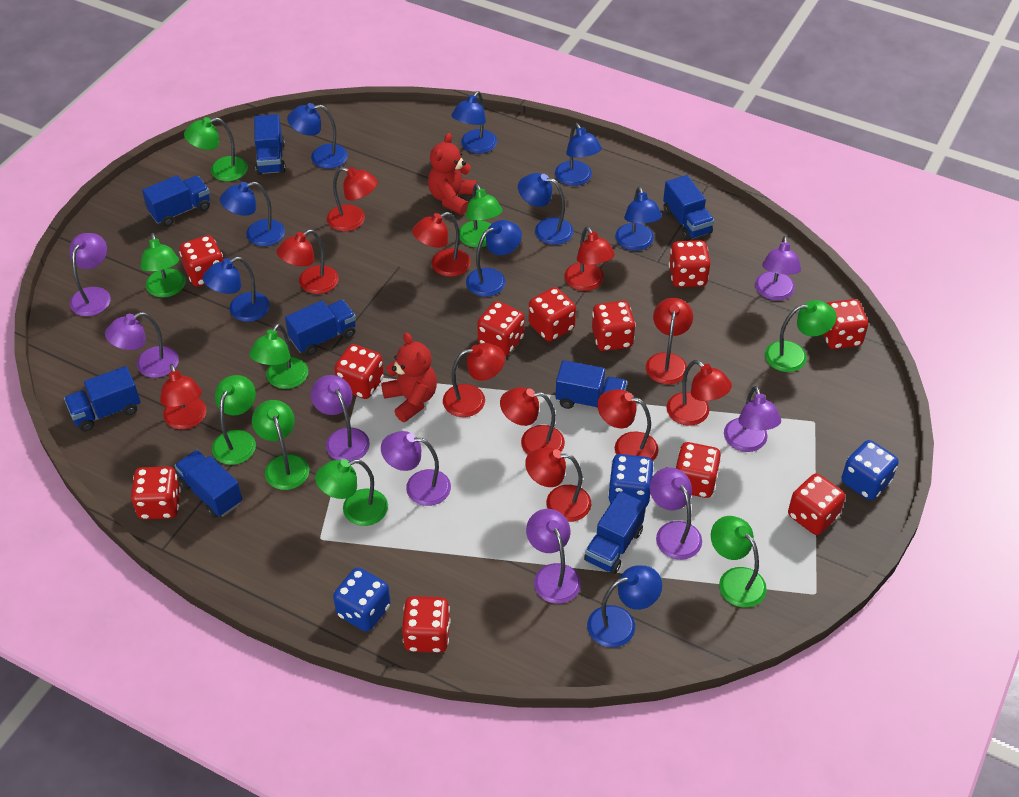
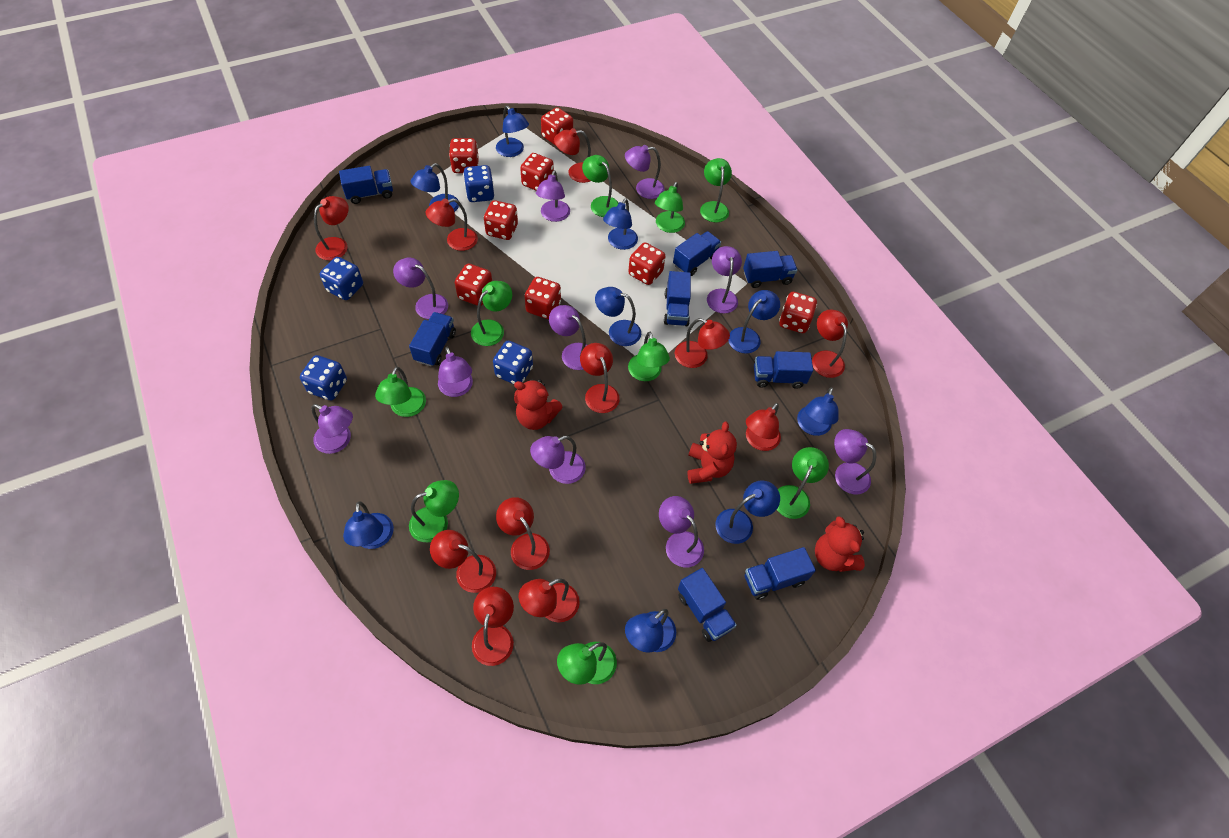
blue dice: [333,567,391,632] [608,454,654,507] [842,440,899,500] = 3 -> [300,355,347,400] [320,257,363,300] [463,165,494,202] [493,341,533,384] = 4
purple lamp: [70,233,111,316] [105,312,179,378] [311,375,370,462] [381,431,451,506] [526,509,581,604] [650,467,702,560] [724,386,781,452] [755,236,801,300] = 8 -> [311,404,353,454] [393,258,448,319] [438,347,473,397] [530,436,586,484] [536,170,570,222] [549,305,587,370] [625,145,665,199] [659,496,704,567] [707,246,742,314] [834,429,876,494] = 10
red dice: [131,466,181,519] [179,235,223,287] [334,344,384,399] [402,596,451,653] [477,301,525,356] [529,287,576,342] [592,301,636,351] [669,240,711,287] [676,442,721,498] [788,474,845,535] [823,299,868,349] = 11 -> [449,138,479,173] [455,264,492,306] [484,200,518,240] [520,153,554,191] [525,277,561,319] [541,107,573,145] [628,243,666,285] [779,292,817,333] = 8
red teddy bear: [381,332,437,422] [428,133,477,215] = 2 -> [514,379,563,430] [687,421,737,484] [815,516,865,572] = 3

